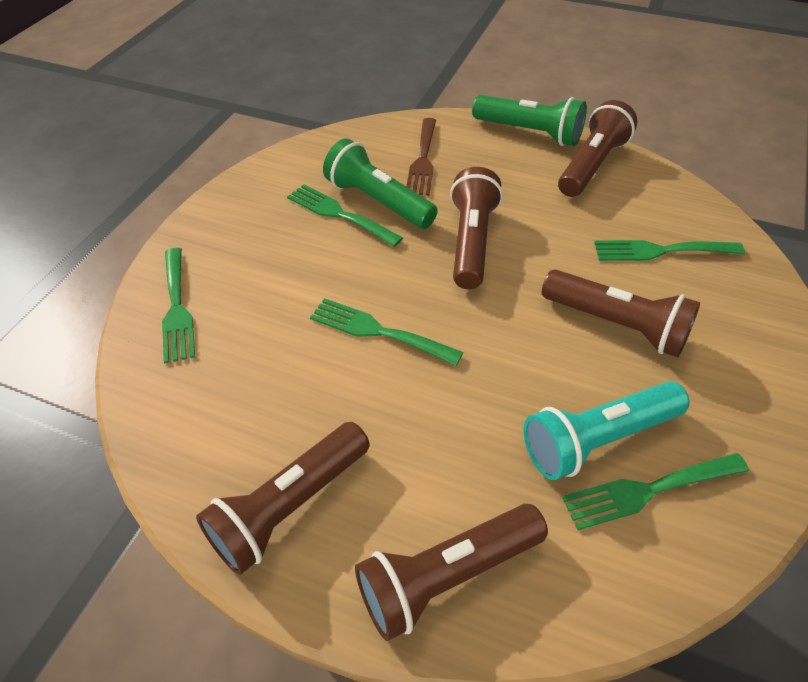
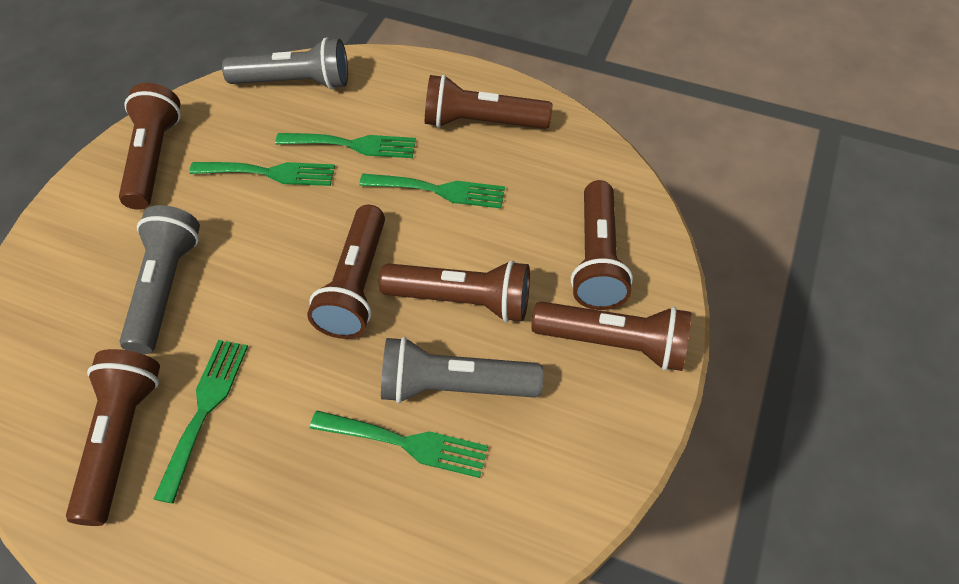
brown flashlight: [196,422,370,575] [355,504,548,641] [450,167,503,289] [542,269,700,357] [558,100,637,197] = 5 -> [66,349,160,526] [119,83,181,210] [307,205,385,339] [379,260,530,322] [425,75,552,129] [532,301,691,371] [571,180,633,310] = 7
brown fork: [406,118,436,196] = 1 -> none = 0
green flashlight: [323,138,438,229] [472,95,587,146] = 2 -> none = 0
grey flashlight: none = 0 -> [120,205,200,354] [222,37,348,90] [381,337,544,403] = 3
turquoise flashlight: [523,381,689,480] = 1 -> none = 0

